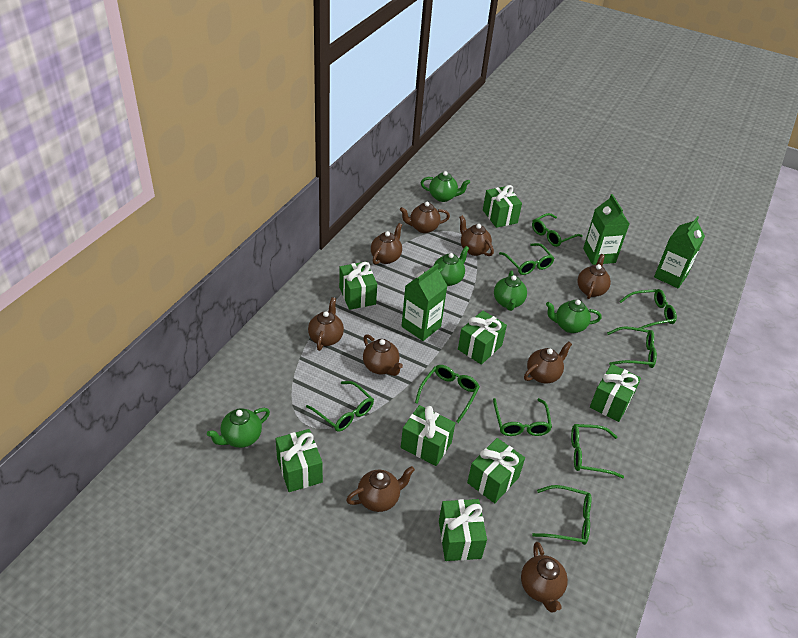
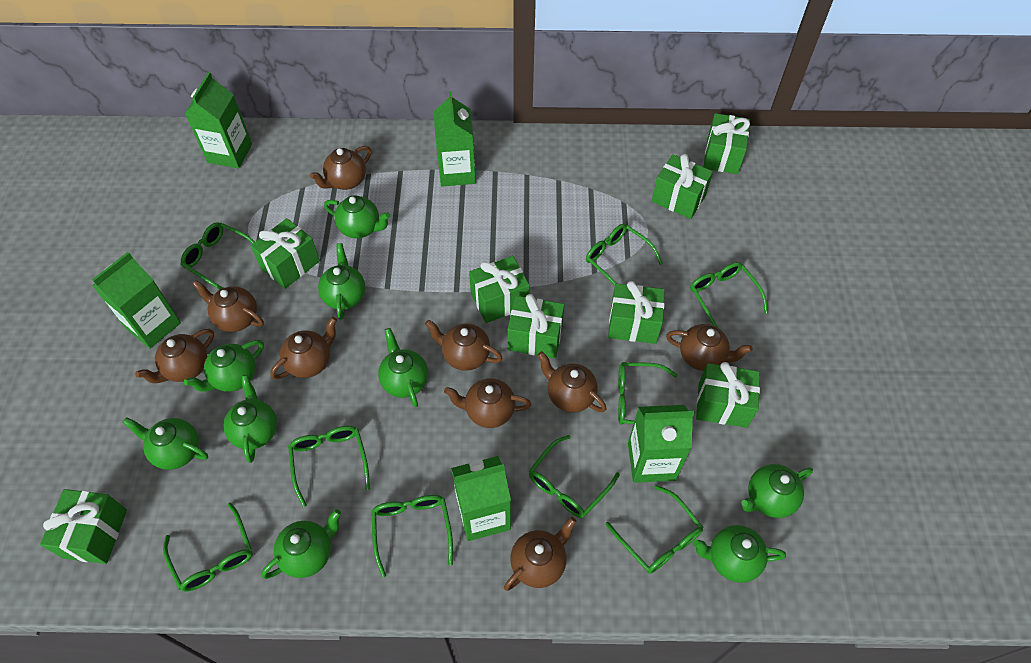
green carton: [401,264,447,341] [583,194,629,265] [654,216,705,288] = 3 -> [92,252,181,349] [185,72,252,168] [433,91,476,186] [451,456,511,541] [628,405,694,483] = 5
green teapot: [207,408,270,448] [421,171,470,202] [434,246,469,286] [494,271,527,311] [546,300,602,333] = 5 -> [122,417,208,470] [184,340,264,392] [223,375,277,463] [261,509,341,579] [318,243,365,320] [324,195,390,238] [378,328,428,407] [693,525,786,583] [742,464,813,518] = 9

